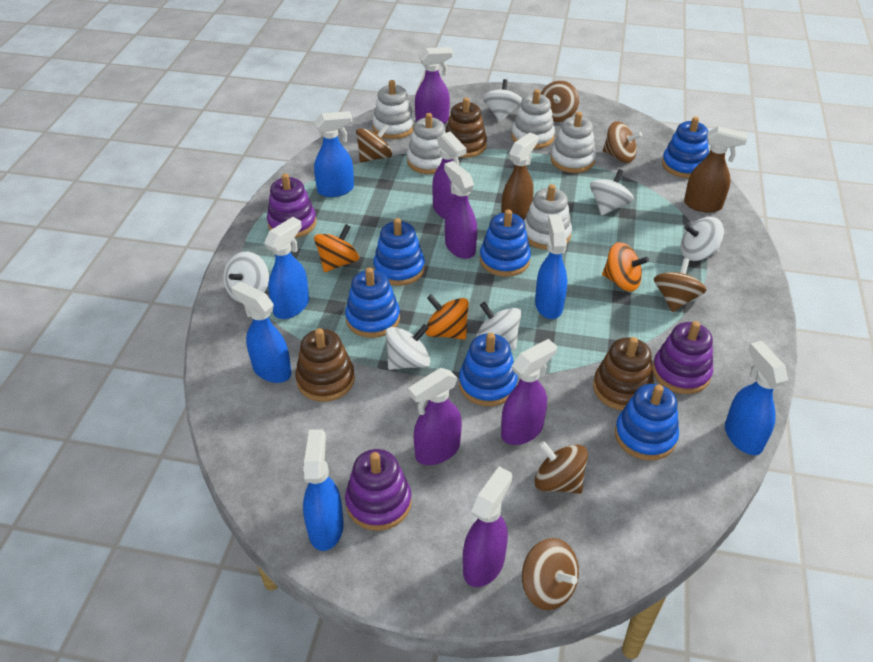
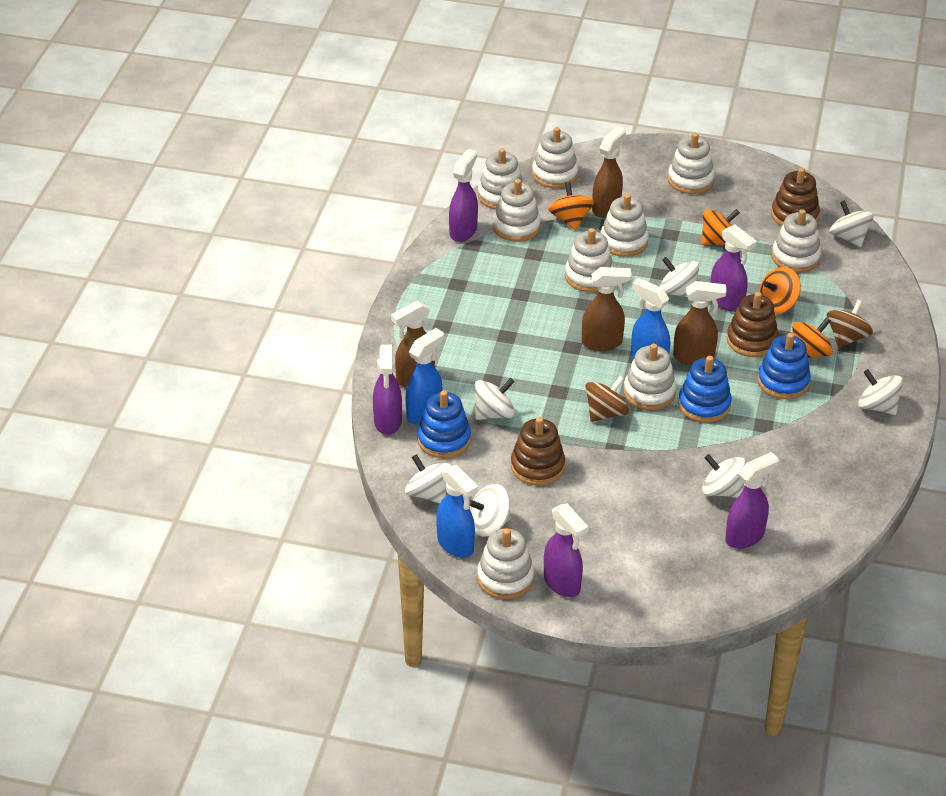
blue spray bottle: [231,282,292,383] [264,217,309,319] [303,430,344,551] [314,111,354,197] [535,214,567,319] [725,341,788,455] = 6 -> [405,328,444,425] [436,465,478,558] [631,278,670,359] = 3
blue stacking toy: [345,267,400,338] [373,218,425,286] [459,333,518,406] [480,209,531,277] [615,384,679,461] [662,117,709,178] = 6 -> [417,390,471,458] [678,356,732,423] [758,333,811,399] = 3
brown spinning top: [356,124,392,163] [522,538,579,610] [534,441,588,494] [541,81,579,122] [603,121,642,163] [654,258,707,312] = 6 -> [585,376,629,422] [827,299,873,348] = 2
brown spray bottle: [501,132,539,220] [684,126,748,213] = 2 -> [391,301,435,387] [582,267,632,351] [592,126,626,217] [673,281,726,365] = 4
orange spinning top: [314,224,359,272] [425,294,469,340] [602,242,649,292] = 3 -> [548,182,594,231] [701,209,740,245] [759,267,801,314] [792,317,833,358] = 4
purple spray bottle: [408,368,462,465] [415,47,453,124] [432,132,467,219] [444,161,477,259] [463,467,512,587] [501,339,557,445] = 6 -> [373,345,402,435] [449,149,478,242] [544,504,588,597] [710,225,757,312] [725,452,779,549] = 5
purple stacking toy: [267,173,316,238] [345,449,412,531] [652,321,713,394] = 3 -> none = 0
white spinning top: [223,252,269,303] [385,324,430,370] [475,302,522,350] [483,79,522,122] [590,169,634,215] [681,217,724,261] = 6 -> [405,454,451,504] [469,484,511,537] [474,378,515,420] [660,257,699,297] [702,454,746,498] [829,200,873,247] [858,369,903,415] = 7
white stacking toy: [372,80,415,139] [407,113,446,174] [511,89,555,149] [524,184,572,250] [551,112,596,173] = 5 -> [477,528,534,599] [478,148,523,210] [493,179,541,242] [532,127,578,188] [565,228,614,292] [601,194,649,257] [623,344,676,410] [668,133,715,194] [772,209,821,273] = 9

